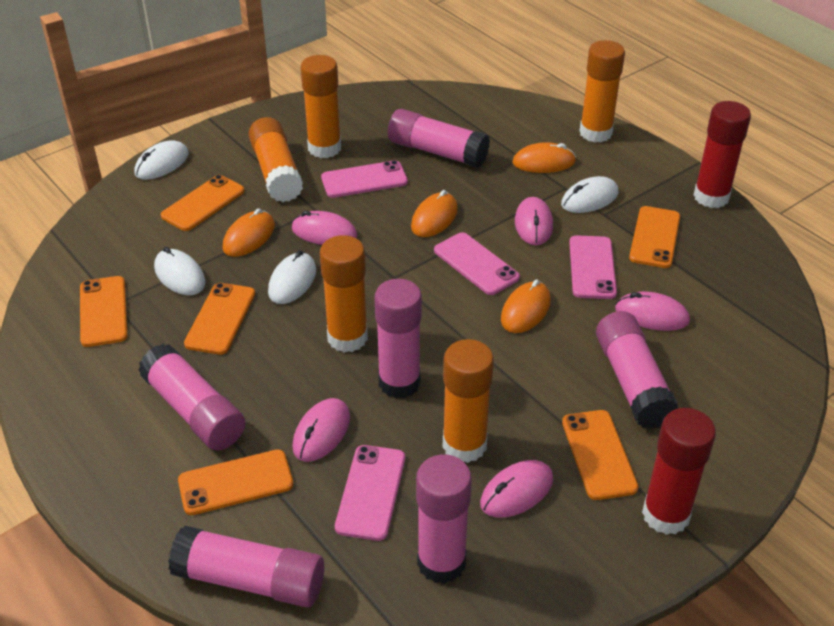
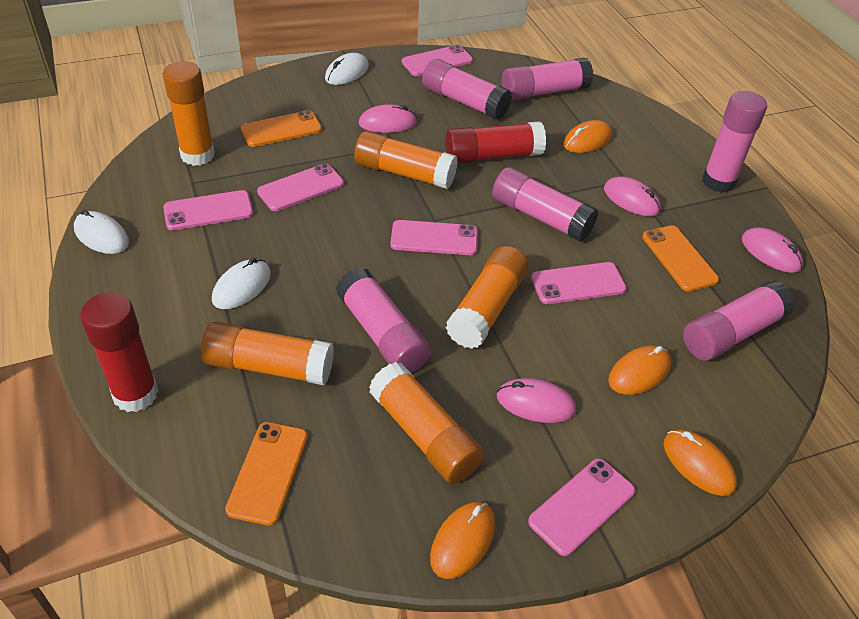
orange phone: [80,276,128,347] [161,175,244,231] [178,449,293,515] [184,283,255,355] [562,410,638,500] [629,206,680,268] = 6 -> [225,422,308,525] [241,110,322,147] [642,225,719,292] = 3
pink mouse: [292,211,357,245] [292,398,350,462] [480,460,553,518] [515,197,553,245] [615,291,690,331] = 5 -> [358,104,417,133] [497,378,576,423] [604,176,661,216] [742,228,803,273] = 4
pink phone: [321,160,408,198] [335,445,405,541] [434,232,520,295] [569,235,617,299] = 4 -> [163,190,253,230] [257,163,344,211] [390,220,478,255] [402,45,473,76] [528,459,635,556] [531,262,627,304] = 6
white mouse: [134,140,189,180] [154,247,205,295] [268,250,316,304] [561,176,619,213] = 4 -> [74,210,129,254] [212,258,271,309] [325,53,369,85] = 3

